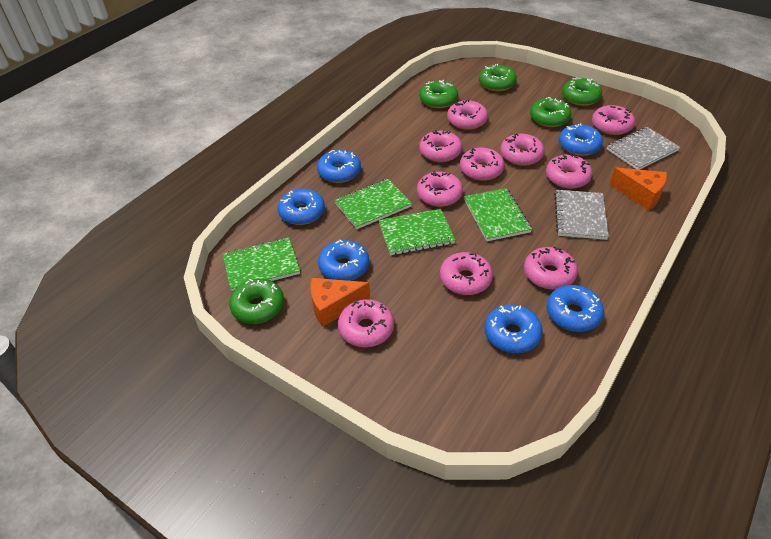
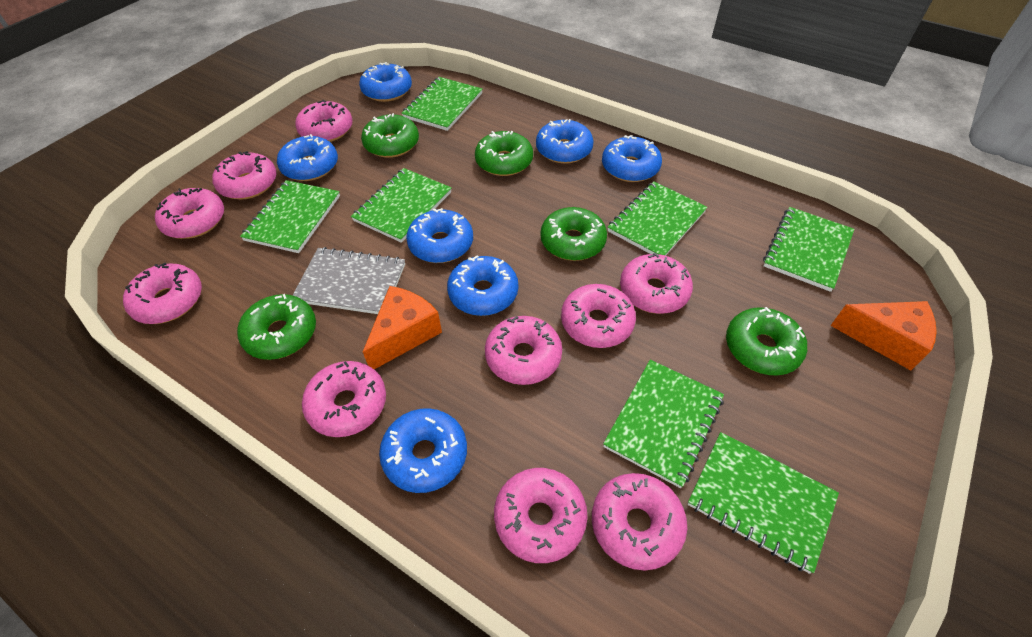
blue donut: [278,189,325,225] [317,150,361,183] [318,240,369,281] [484,304,542,353] [546,285,604,332] [559,123,603,156] = 6 -> [277,134,338,181] [359,62,412,102] [379,408,467,493] [406,208,473,263] [447,255,518,316] [536,119,593,164] [602,135,662,182] = 7
green notebook: [222,237,300,291] [335,179,412,229] [379,209,455,255] [464,188,532,241] = 4 -> [240,180,340,253] [351,168,452,243] [401,77,483,131] [603,360,724,488] [608,181,708,256] [688,432,839,574] [763,207,854,292] = 7
grey notebook: [554,190,609,240] [607,127,680,170] = 2 -> [293,247,405,314] = 1

